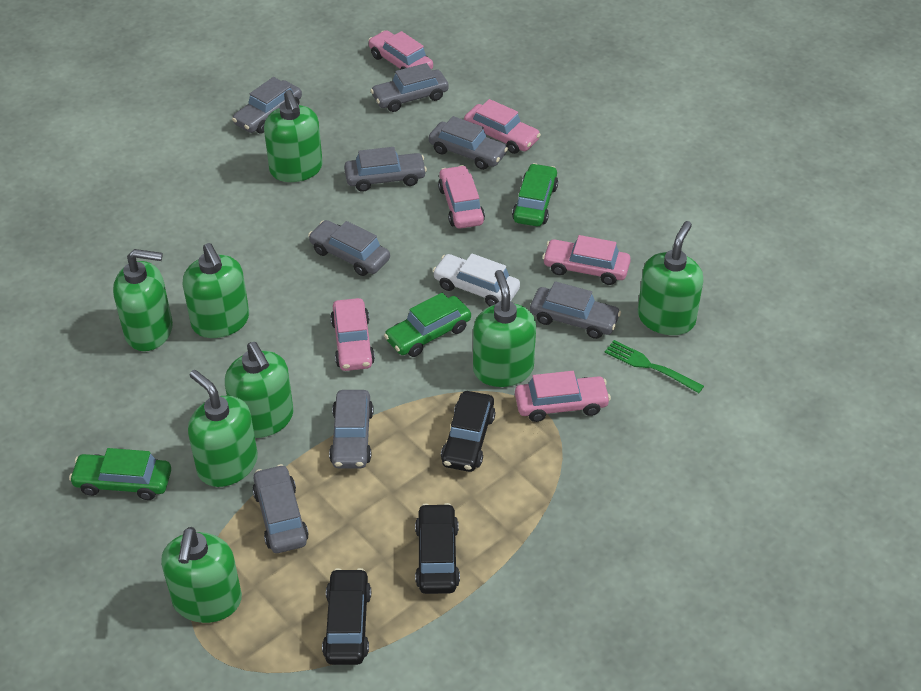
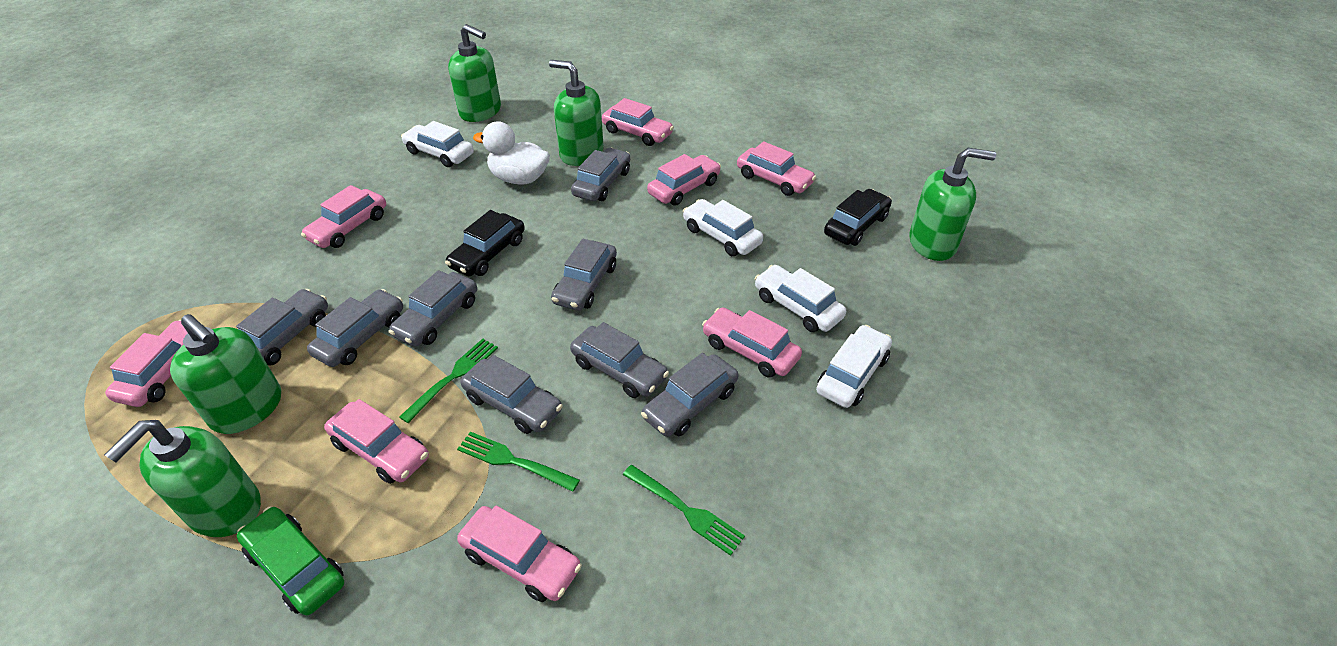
black car: [322,568,371,665] [415,503,460,594] [441,391,495,472] = 3 -> [445,210,525,276] [824,189,892,246] = 2
green car: [69,448,171,500] [384,293,471,357] [512,163,558,226] = 3 -> [237,507,344,616] = 1
green fork: [605,340,704,393] = 1 -> [399,339,498,423] [457,432,580,492] [623,465,745,556] = 3
green soap dispenser: [113,249,173,351] [161,527,242,623] [183,243,249,338] [188,370,258,487] [225,342,293,438] [264,90,323,182] [473,270,536,387] [638,221,703,335] = 8 -> [104,420,261,537] [170,314,281,434] [448,24,501,122] [549,60,604,166] [909,148,996,261] = 5
pink car: [330,298,375,371] [368,30,433,70] [438,165,485,229] [464,99,541,154] [515,371,611,422] [542,235,631,285] = 6 -> [105,320,205,407] [301,185,386,248] [324,399,429,484] [457,506,582,602] [602,98,674,146] [647,154,721,206] [702,307,802,378] [737,141,816,196] = 8
white car: [433,253,520,306] = 1 -> [401,121,474,167] [683,199,763,256] [755,265,846,332] [816,325,892,408] = 4
white duck: none = 0 -> [473,121,550,185] = 1

